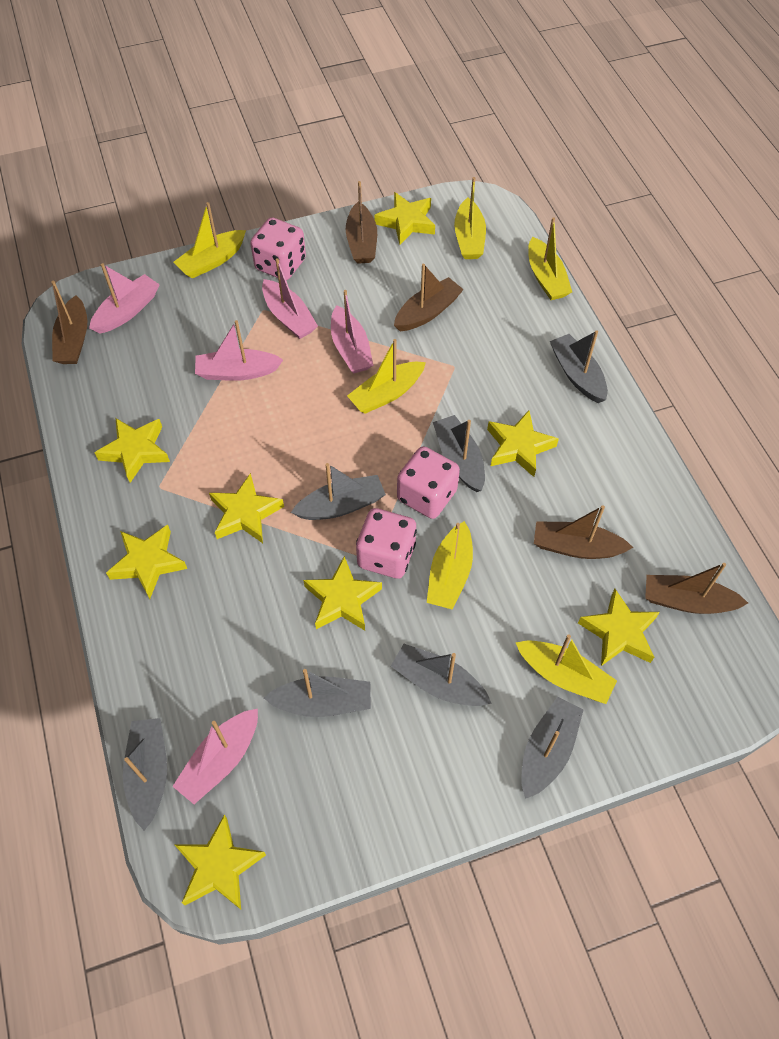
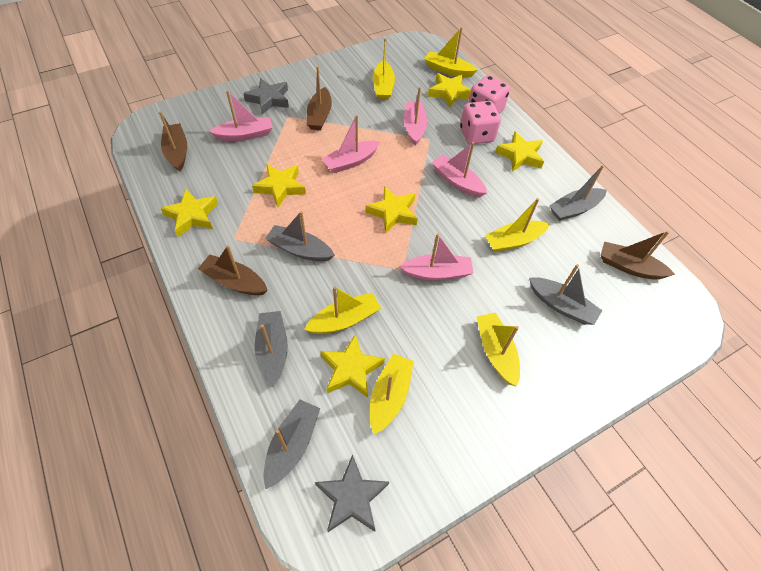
brown boat: [51,281,87,364] [346,181,377,264] [394,264,464,331] [534,505,633,559] [645,563,748,614] = 5 -> [159,111,187,172] [198,245,268,295] [306,66,332,130] [601,231,675,280] = 4
grey boat: [123,718,167,831] [264,669,371,717] [291,463,386,520] [391,644,492,706] [433,415,485,492] [521,697,583,799] [550,330,608,403] = 7 -> [255,311,288,387] [263,400,320,489] [265,211,335,261] [529,264,603,325] [549,165,607,221] = 5
grey star: none = 0 -> [243,78,289,115] [315,454,389,532] = 2
pink dice: [250,217,306,280] [356,508,417,579] [397,446,460,519] = 3 -> [460,101,501,144] [468,75,510,113] = 2
yellow star: [94,418,170,483] [106,525,187,599] [175,815,266,909] [209,473,284,543] [303,556,382,631] [375,192,435,245] [487,410,559,477] [578,589,660,666] = 8 -> [160,189,218,237] [252,164,306,207] [320,334,385,398] [365,186,418,233] [428,73,471,108] [495,131,544,171] = 6

